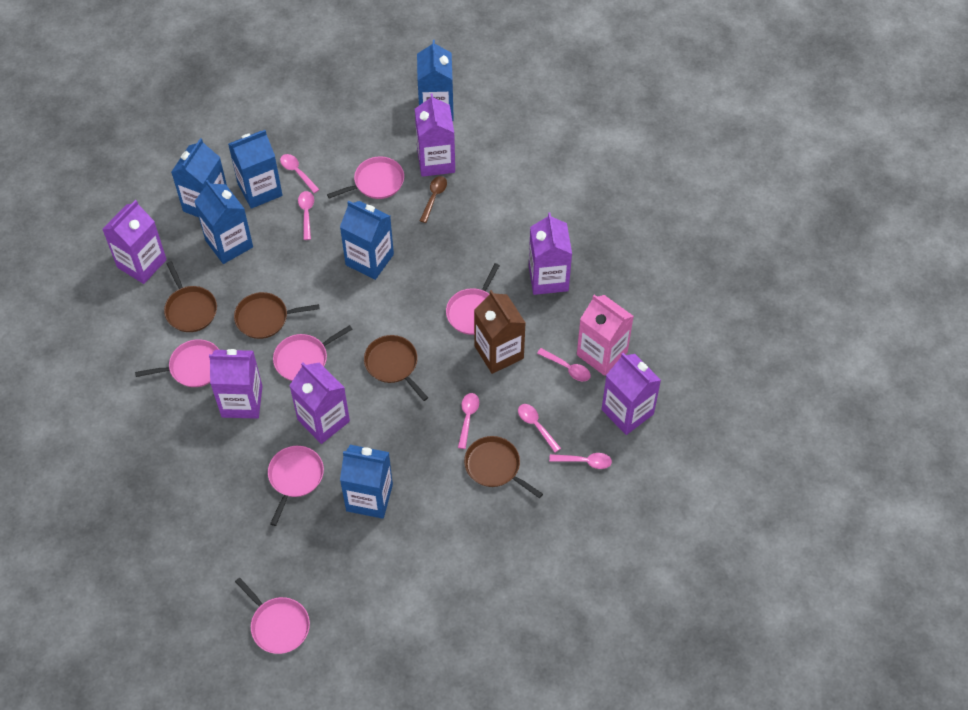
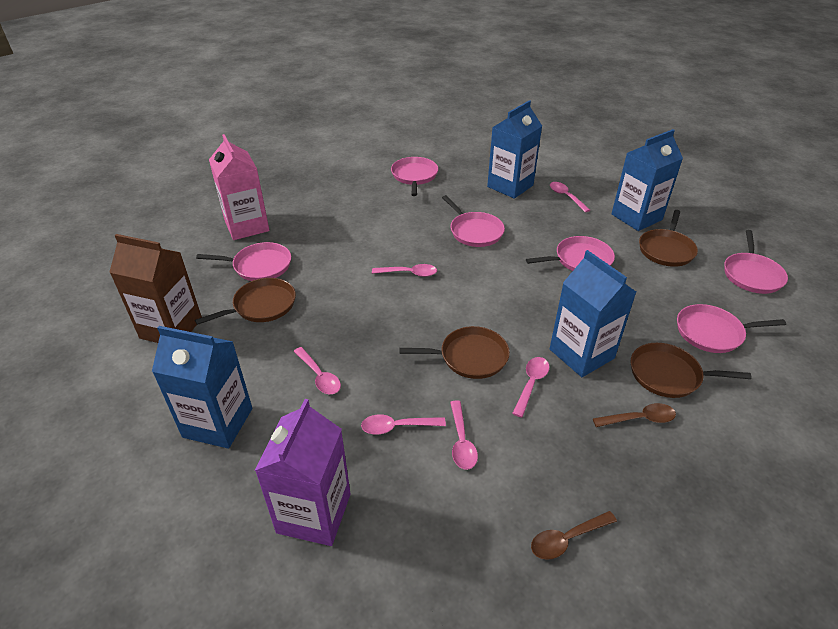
blue carton: [171,138,227,217] [194,180,253,264] [228,130,283,209] [340,201,394,280] [340,445,393,519] [417,40,454,121] = 6 -> [152,326,252,448] [487,100,542,199] [550,250,636,377] [611,129,683,231] = 4
brown spoon: [420,176,447,223] = 1 -> [531,511,617,560] [593,403,676,427] = 2
purple carton: [102,200,167,284] [209,349,263,419] [289,362,350,444] [415,93,455,177] [529,213,572,295] [601,353,661,435] = 6 -> [255,399,351,546] = 1

